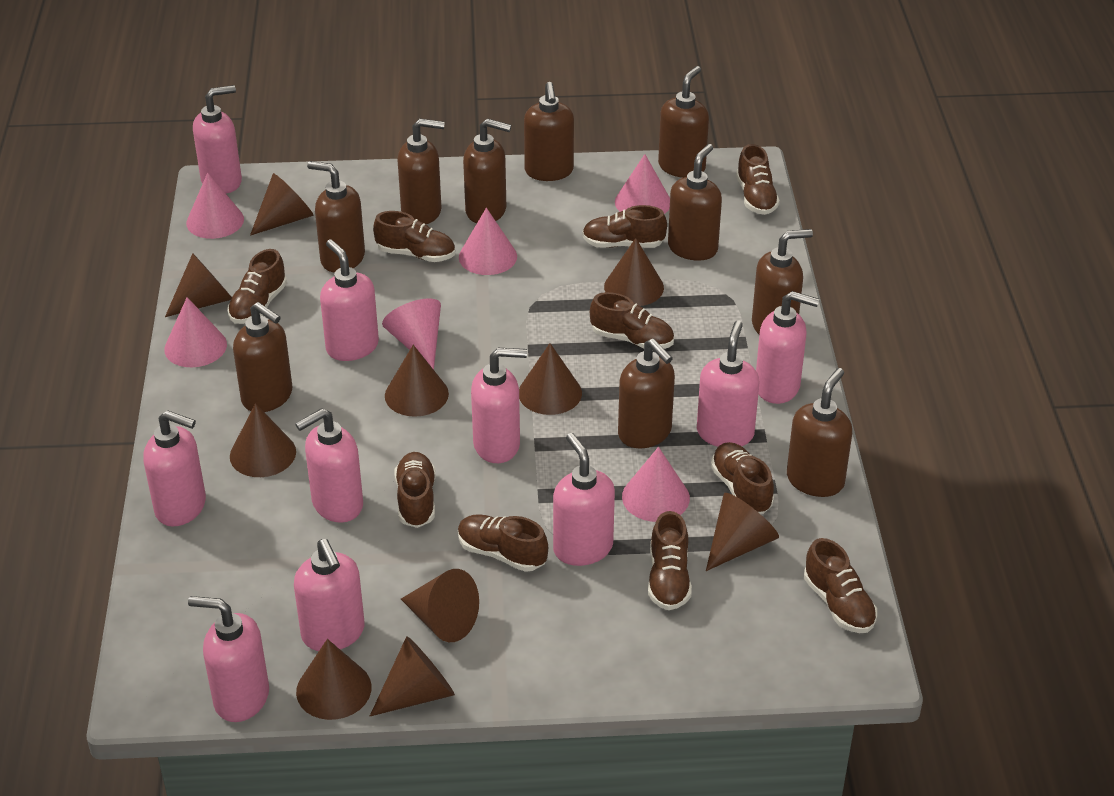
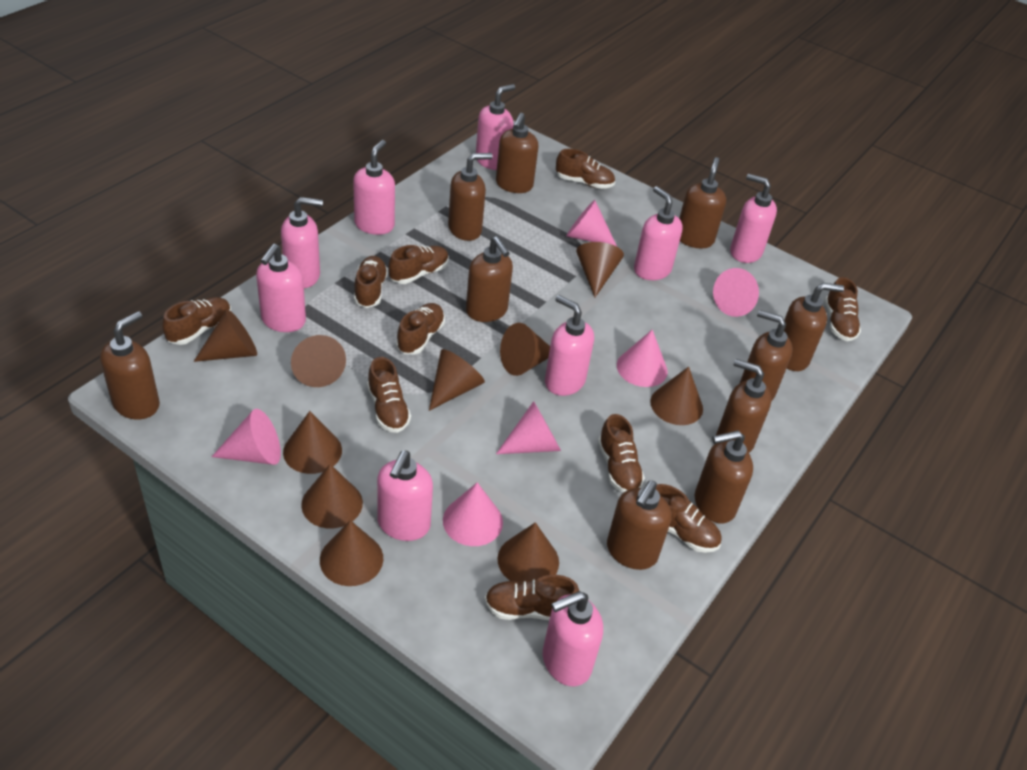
pink soap dispenser: [143,410,206,527] [188,596,269,722] [193,85,242,193] [294,539,365,651] [295,408,363,523] [320,239,379,361] [471,348,527,463] [553,433,615,566] [697,321,759,447] [756,291,819,404] = 10 -> [256,244,306,332] [281,197,323,288] [353,140,395,235] [377,451,433,541] [476,84,515,170] [543,591,603,686] [545,295,594,396] [634,186,683,280] [730,174,777,263] = 9

